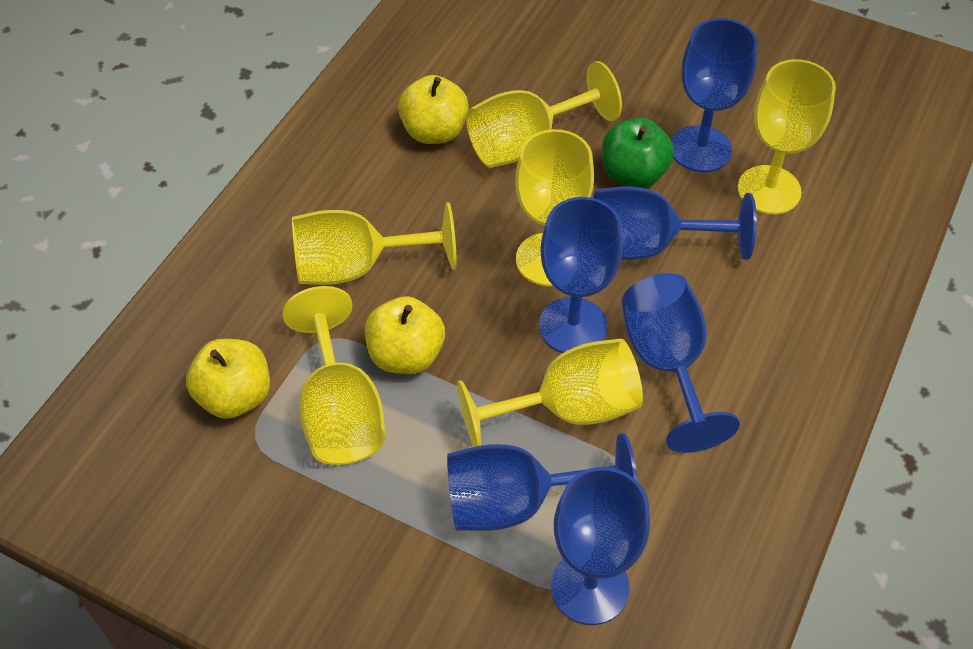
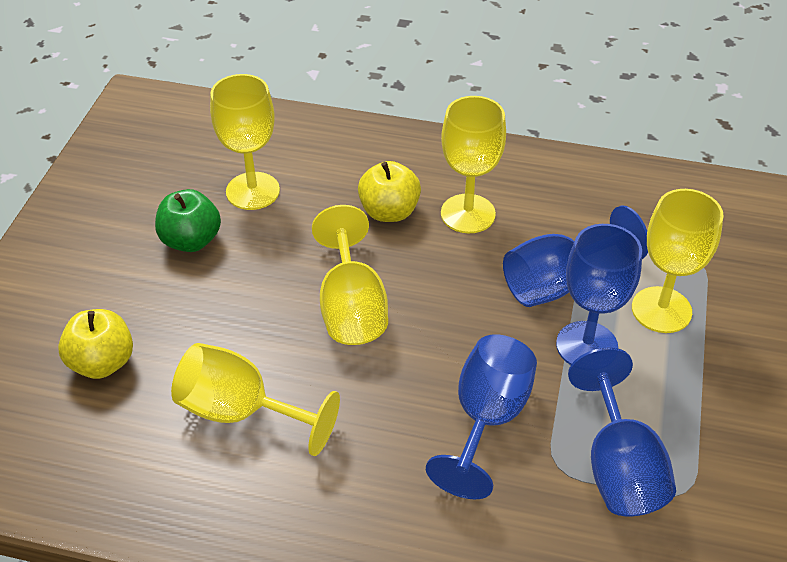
blue goblet: [447,433,637,531] [539,197,623,353] [551,467,650,625] [593,187,757,260] [622,273,740,453] [671,18,758,172] = 6 -> [426,334,537,499] [503,206,648,307] [556,224,642,365] [568,347,676,517] = 4
yellow apple: [186,339,270,419] [365,296,445,374] [398,75,469,144] = 3 -> [58,309,133,379] [358,161,421,222] = 2
yellow goblet: [282,286,386,465] [292,203,457,285] [457,339,643,447] [466,61,622,168] [515,129,594,286] [738,59,836,215] = 6 -> [171,343,340,456] [210,74,280,210] [312,205,388,345] [441,96,506,233] [632,189,724,333] = 5

